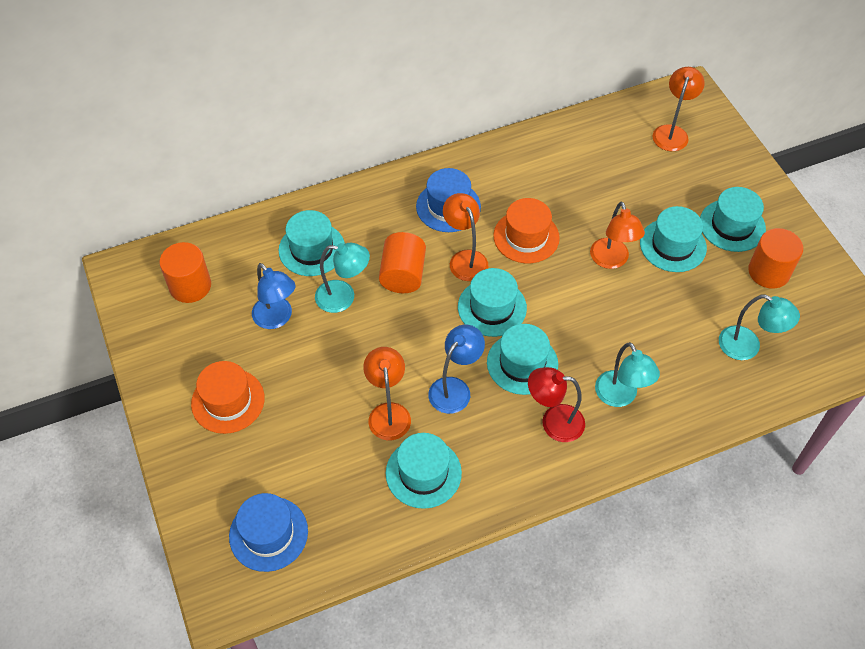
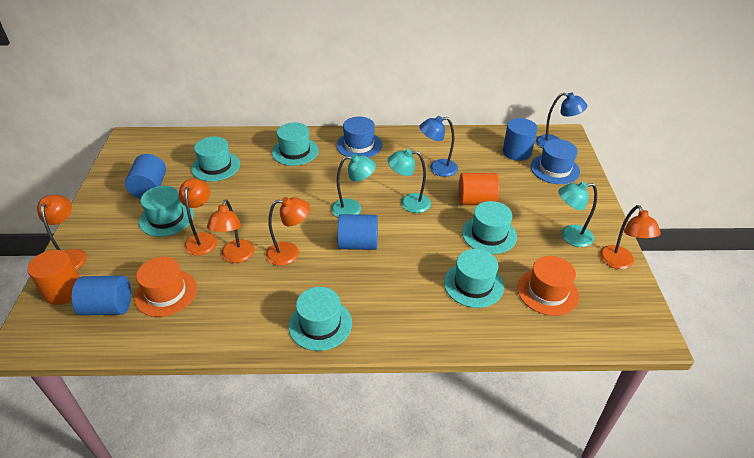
blue cylinder: none = 0 -> [72,275,131,316] [125,154,166,199] [338,214,378,250] [503,118,537,161] = 4
orange cylinder: [159,242,211,303] [379,232,426,293] [748,228,803,289] = 3 -> [27,250,80,305] [459,173,499,205] = 2
orange lamp: [363,347,411,440] [443,193,488,281] [590,202,645,269] [652,67,705,151] = 4 -> [37,195,87,270] [179,179,217,256] [207,199,254,263] [266,197,310,266] [600,205,661,269] = 5
red lamp: [528,367,585,442] = 1 -> none = 0

